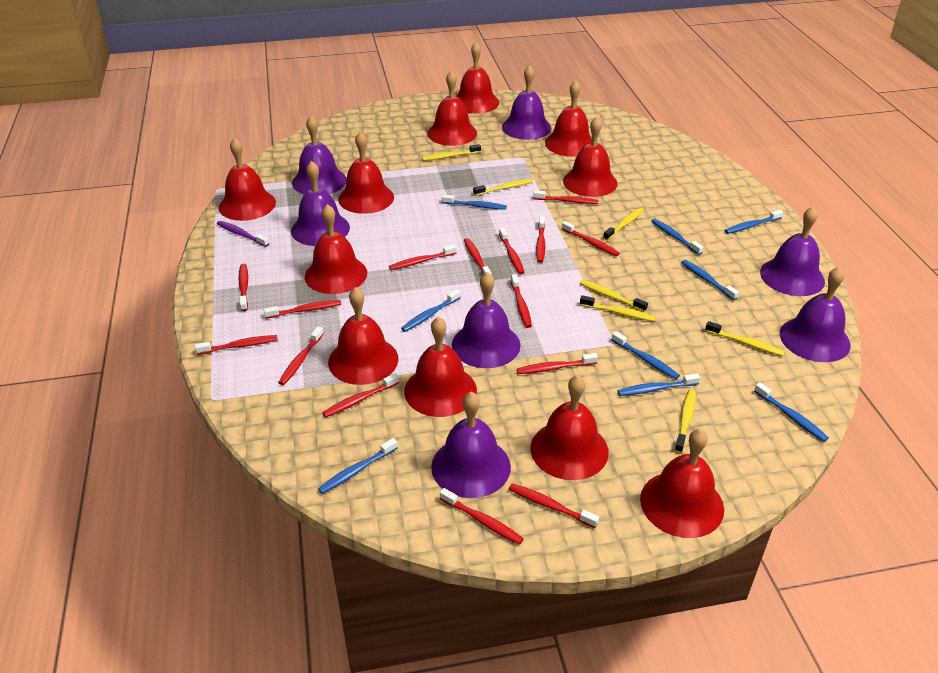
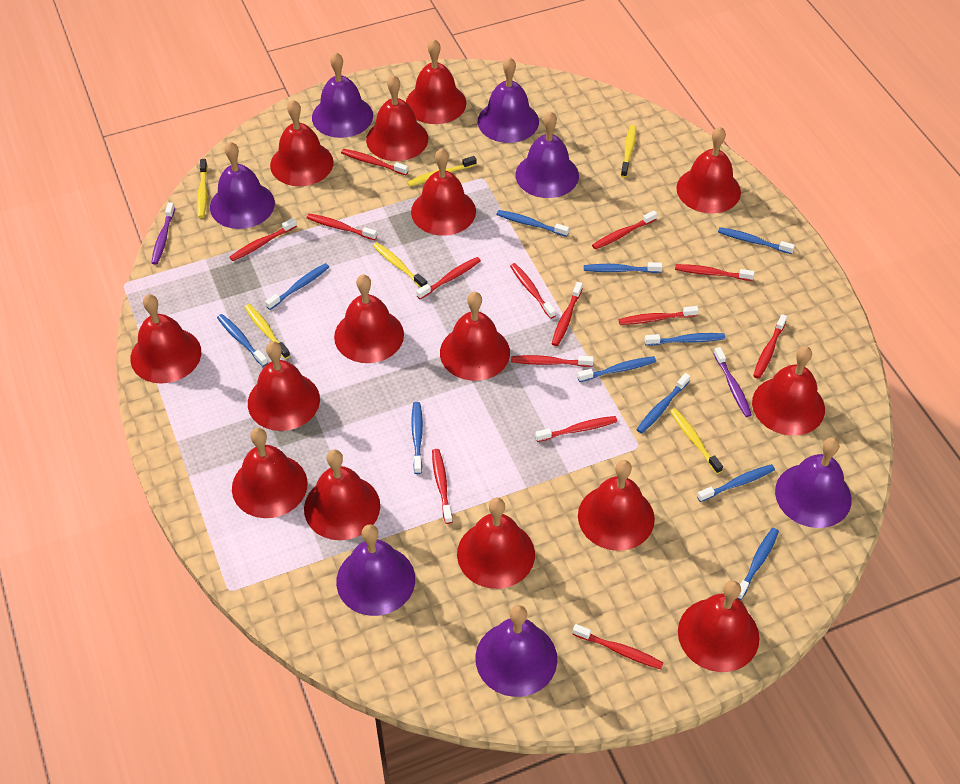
blue toothbrush: [318,438,398,494] [401,289,461,332] [442,194,507,210] [612,331,680,379] [617,373,700,396] [651,219,703,255] [681,260,739,300] [725,210,783,234] [754,382,829,442] = 9 -> [217,314,268,367] [265,263,329,310] [411,402,423,474] [496,210,569,237] [577,356,656,382] [584,262,663,273] [636,373,690,434] [645,333,725,346] [697,464,775,502] [718,227,795,254] [738,528,779,600] = 11
purple toothbrush: [217,221,269,247] = 1 -> [151,202,175,265] [714,347,752,417] = 2
red bell: [219,138,276,221] [305,204,367,294] [328,287,398,385] [338,131,394,214] [404,317,477,417] [427,70,477,146] [457,42,499,114] [530,375,609,480] [545,80,592,157] [563,117,618,197] [640,429,724,538] = 11 -> [130,294,201,384] [232,428,308,518] [248,341,320,431] [270,100,334,186] [304,450,380,540] [334,274,404,363] [366,75,428,161] [406,39,466,124] [411,148,476,236] [440,292,510,381] [457,497,535,589] [578,460,655,551] [676,126,741,213] [678,580,760,672] [752,346,825,436] = 15
red toothbrush: [195,335,278,355] [238,264,248,311] [264,300,341,319] [278,326,323,385] [322,373,399,417] [389,244,457,270] [440,488,524,545] [464,238,492,275] [499,228,525,274] [509,483,599,528] [511,274,532,328] [517,353,598,374] [533,190,598,204] [536,216,545,263] [562,221,620,256] = 15 -> [230,218,297,261] [307,214,377,240] [341,149,408,175] [416,257,481,299] [432,449,453,524] [510,263,556,319] [511,355,594,367] [535,416,617,442] [552,282,583,346] [573,624,663,669] [592,211,657,250] [619,306,699,325] [675,264,754,281] [753,314,787,379] = 14
yellow toothbrush: [422,144,481,161] [473,179,533,196] [580,280,648,312] [580,295,656,321] [603,208,644,240] [675,389,696,453] [705,321,785,356] = 7 -> [197,159,208,218] [244,304,290,359] [373,242,427,288] [407,156,476,187] [621,125,636,178] [670,408,723,474] = 6

